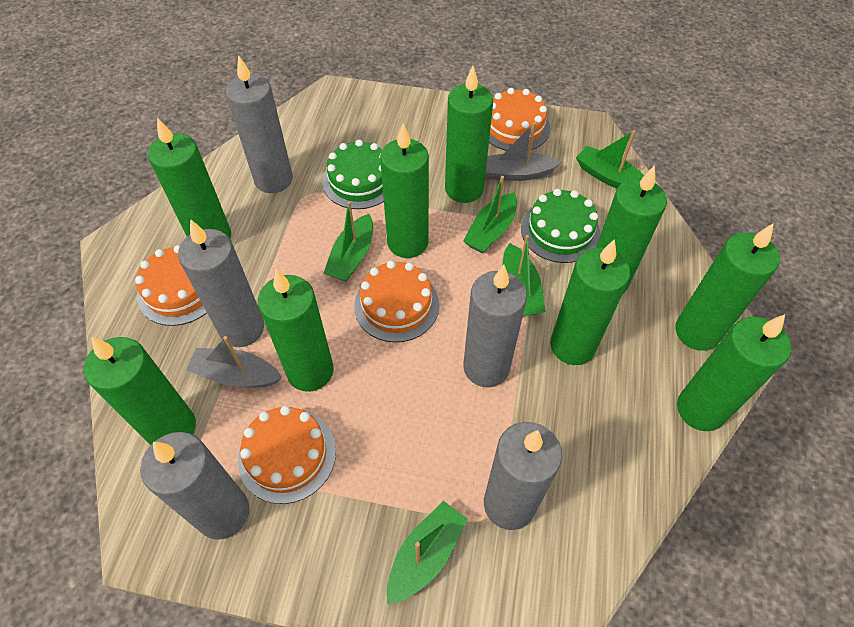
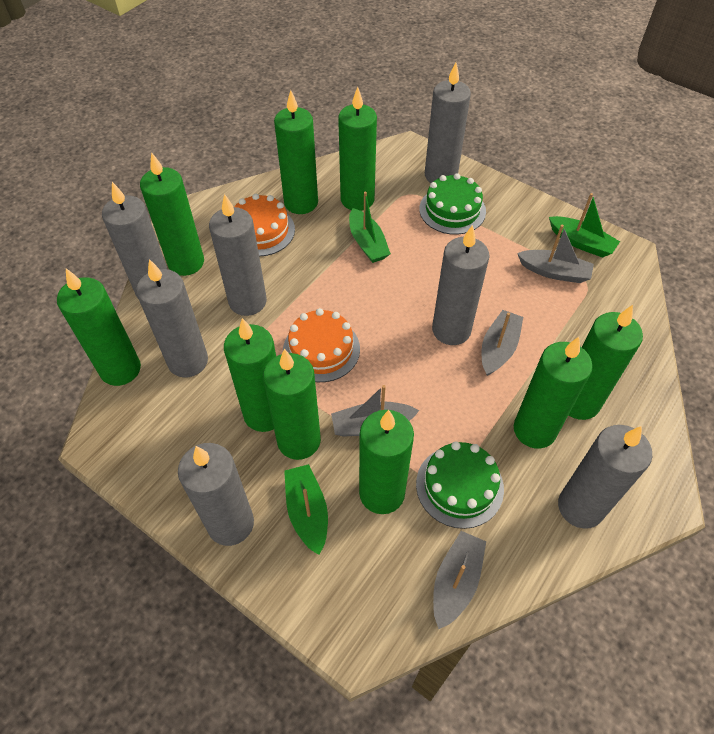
green boat: [323,201,373,281] [387,501,468,605] [463,176,517,253] [502,235,545,316] [576,130,644,188] = 5 -> [284,464,328,555] [349,192,391,263] [549,193,620,258] = 3
grey boat: [186,336,282,388] [486,122,561,181] = 2 -> [331,385,420,437] [433,531,486,629] [482,310,523,376] [517,225,594,283] = 4
grey candle: [140,432,249,540] [178,219,264,347] [226,55,293,193] [463,265,527,387] [484,422,562,530] = 5 -> [102,182,167,298] [136,259,208,378] [178,443,254,546] [209,194,267,316] [425,63,471,183] [432,225,490,345] [558,425,652,529] = 7
orange cake: [135,245,207,326] [238,406,336,504] [354,260,439,342] [489,88,551,151] = 4 -> [234,194,295,256] [283,308,360,382] = 2

